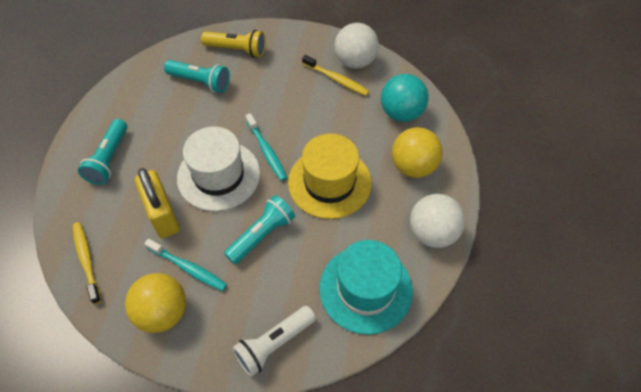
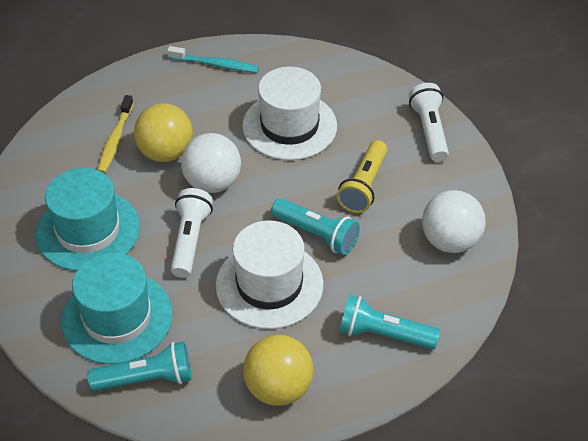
turquoise ball: [381,74,429,122] = 1 -> none = 0
turquoise hat: [319,240,413,335] = 1 -> [36,168,140,271] [61,253,173,364] = 2
turquoise toothbrush: [144,239,227,291] [245,113,287,181] = 2 -> [167,46,259,73] = 1
white flashlight: [232,306,316,377] = 1 -> [171,188,213,278] [409,83,449,162] = 2
white hat: [177,126,260,211] = 1 -> [216,220,323,329] [242,67,337,160] = 2
yellow hat: [288,134,372,219] = 1 -> none = 0
yellow padlock: [135,168,180,238] = 1 -> none = 0
yellow toothbrush: [72,222,101,304] [302,54,369,96] = 2 -> [98,95,134,173] = 1

